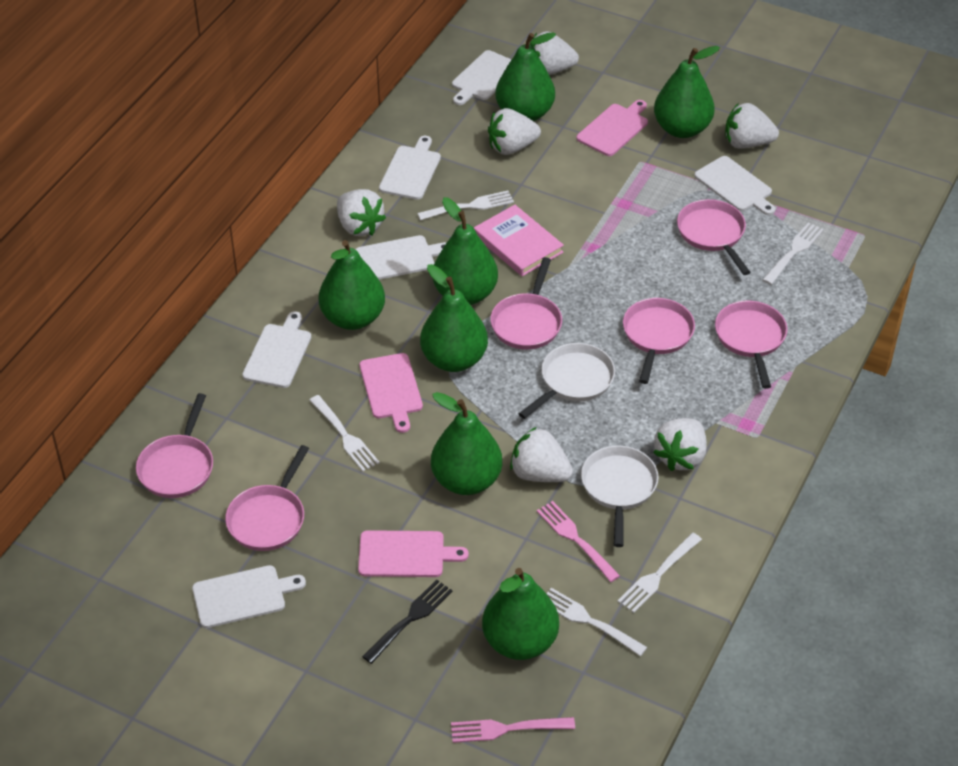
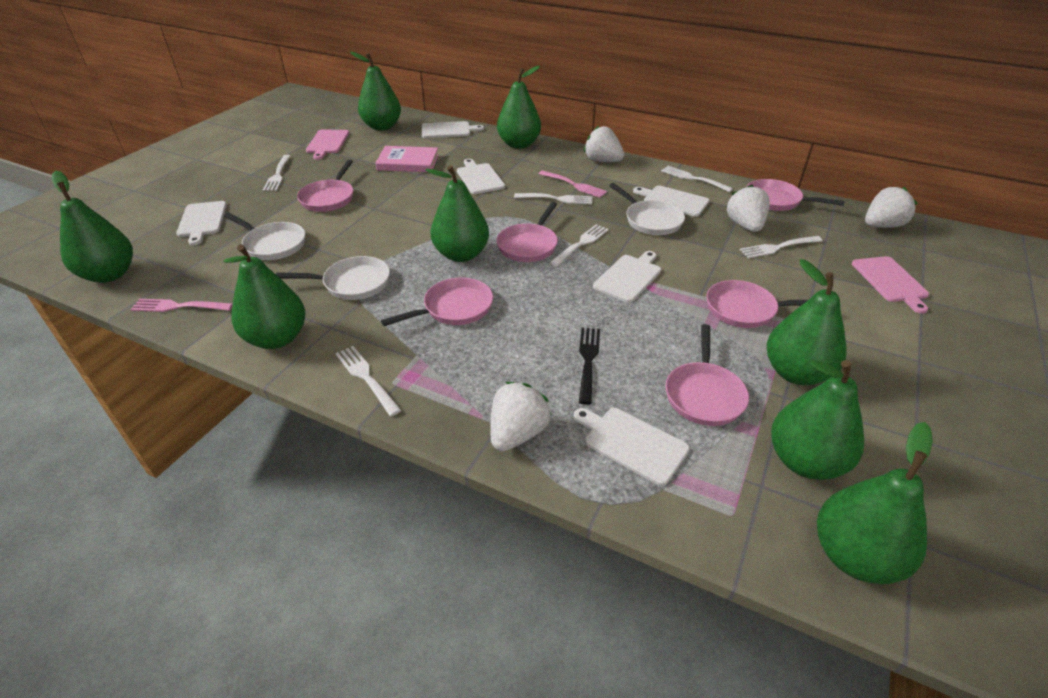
green pear: [319,240,385,330] [420,264,488,372] [431,392,502,495] [433,197,498,305] [482,568,559,660] [495,32,556,121] [654,46,720,138] = 7 -> [52,171,133,283] [223,244,305,349] [350,52,401,130] [425,165,489,262] [497,66,541,149] [767,259,847,385] [771,360,864,480] [817,422,933,584] = 8
pink cutting board: [358,530,469,577] [360,353,423,433] [576,100,648,156] = 3 -> [306,129,349,160] [852,256,929,314] = 2
white fork: [309,395,380,471] [417,190,514,220] [546,588,647,656] [617,533,702,613] [763,222,824,285] = 5 -> [263,155,291,191] [335,346,401,416] [514,193,593,204] [550,224,609,266] [661,166,733,192] [740,236,823,258] = 6
white pan: [519,343,615,419] [581,446,659,547] = 2 -> [224,212,305,260] [276,256,390,300] [609,183,685,235] = 3
white strawberry: [337,189,386,236] [488,108,541,155] [510,427,573,482] [530,31,579,75] [653,418,707,471] [725,103,779,149] = 6 -> [490,382,551,451] [584,126,625,162] [727,185,770,232] [865,187,917,228] = 4

